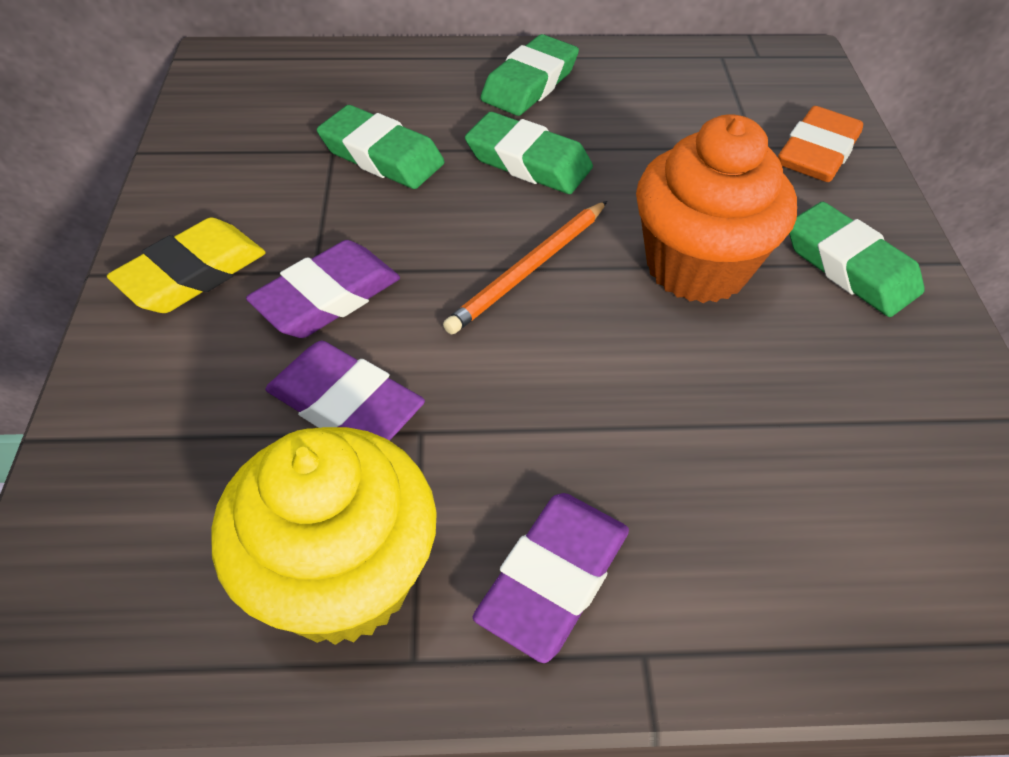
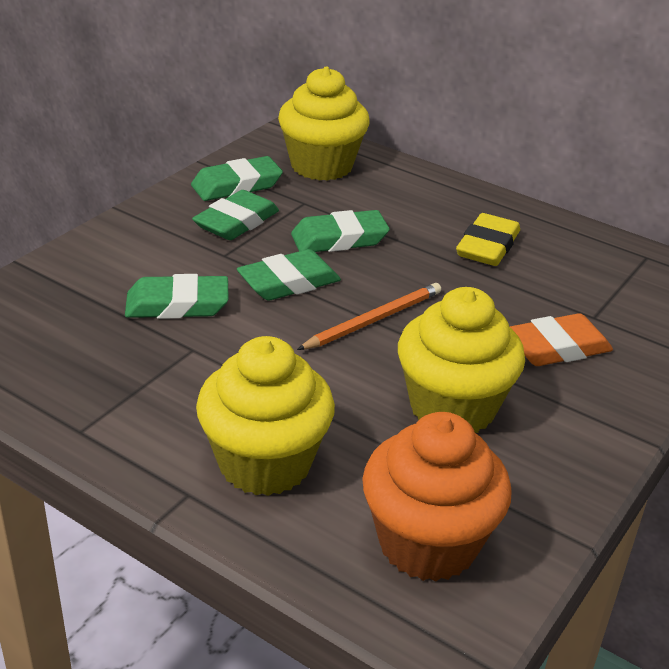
green eraser: [317,105,445,189] [465,112,593,194] [480,34,579,116] [789,202,924,317] = 4 -> [125,274,229,319] [191,156,283,201] [192,190,279,240] [237,249,341,301] [291,210,390,252] = 5
purple eraser: [246,240,400,338] [265,341,425,441] [473,493,629,663] = 3 -> none = 0
yellow cupcake: [211,427,437,645] = 1 -> [196,336,335,496] [278,67,370,181] [398,287,525,433] = 3

